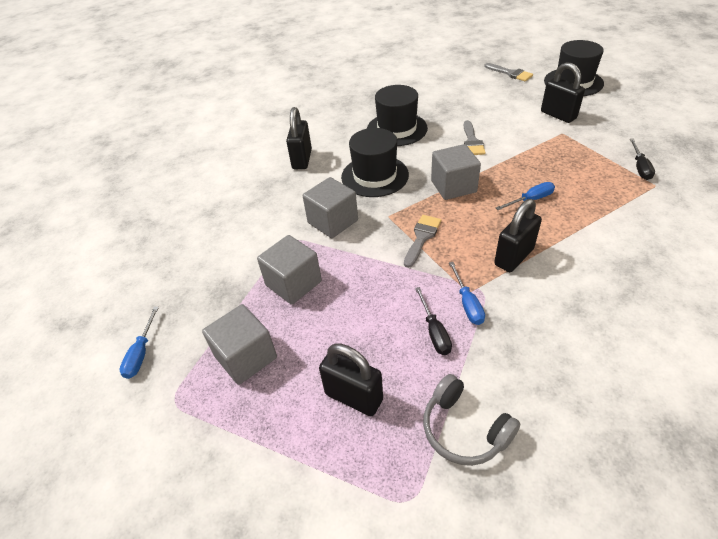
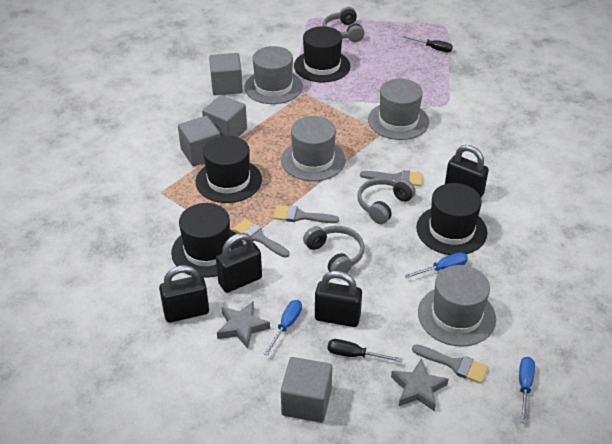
black hat: [341,128,409,197] [367,85,428,146] [544,40,604,96] = 3 -> [171,203,243,278] [196,136,262,203] [294,26,350,82] [416,183,488,255] = 4
grey brush: [404,215,441,268] [463,120,486,155] [484,63,533,81] = 3 -> [233,219,289,258] [273,205,339,223] [360,170,423,186] [412,344,488,384] = 4
grey hat: none = 0 -> [244,46,303,104] [281,116,346,181] [368,79,429,140] [418,265,496,347] = 4
grey headphones: [423,374,520,466] = 1 -> [303,226,365,273] [323,7,365,42] [357,177,416,224] = 3
grey star: none = 0 -> [217,301,270,349] [391,358,449,412] = 2

